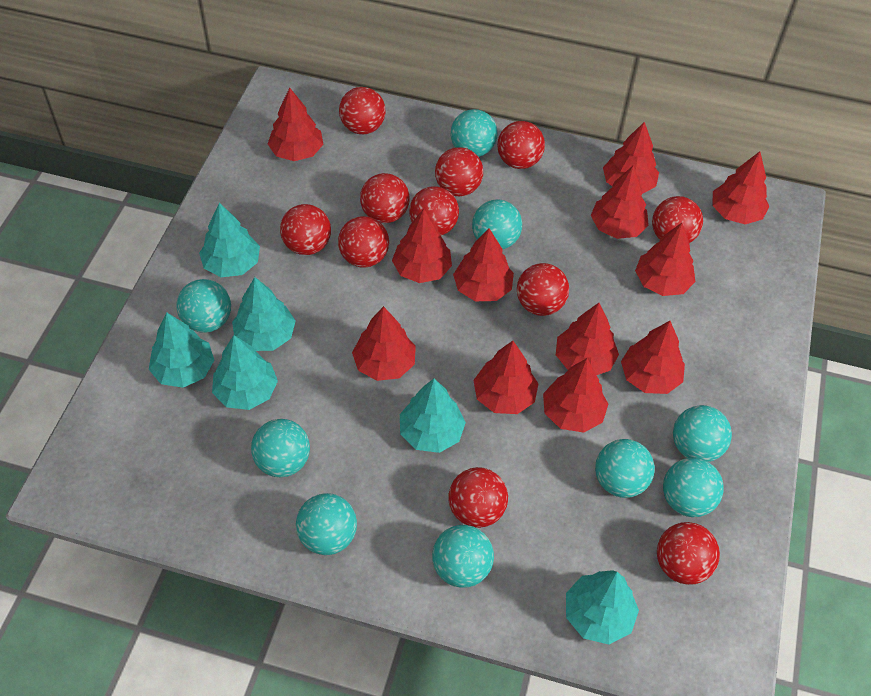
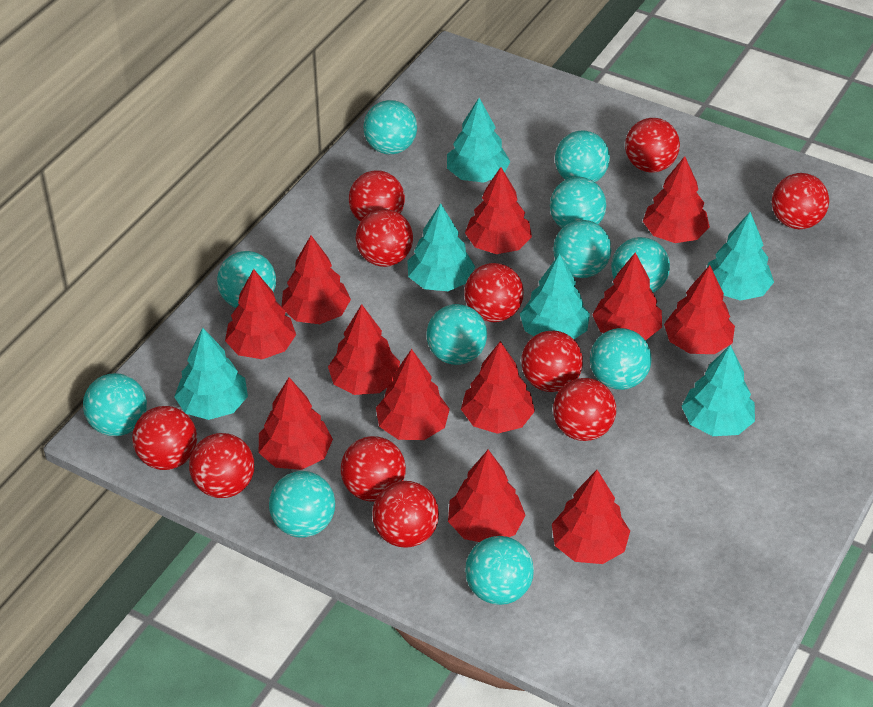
turquoise ball: [176,279,231,333] [251,419,310,477] [296,493,357,555] [432,525,494,588] [451,109,498,157] [472,200,522,249] [595,439,655,498] [663,458,724,517] [673,405,732,462] = 9 -> [83,373,147,436] [217,251,276,308] [269,471,335,538] [363,100,417,154] [426,304,487,365] [465,536,534,605] [550,177,606,228] [553,220,611,278] [555,130,610,182] [590,328,652,390] [611,237,670,293] = 11

